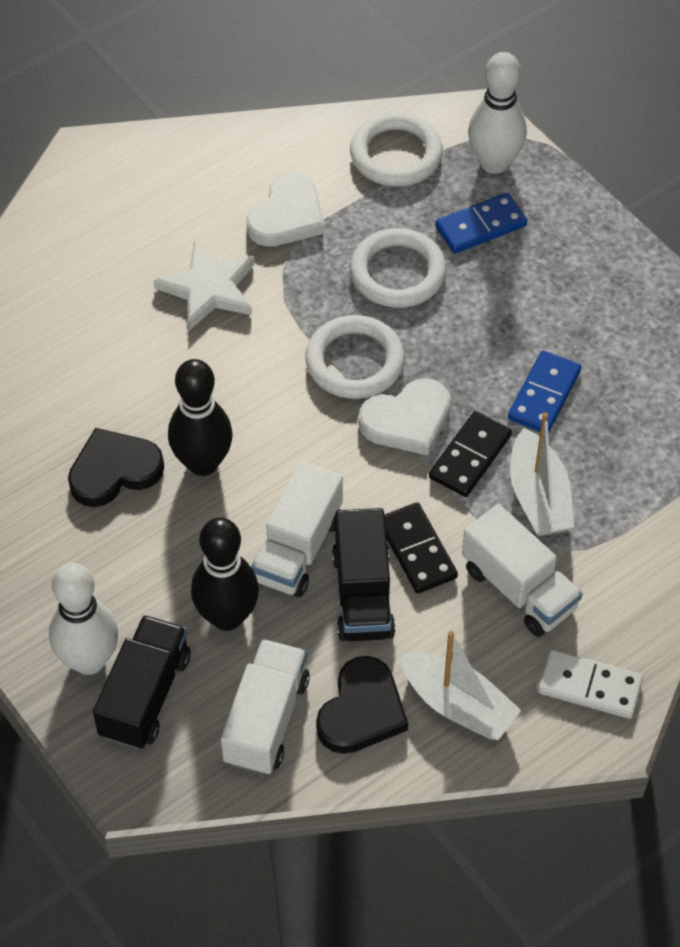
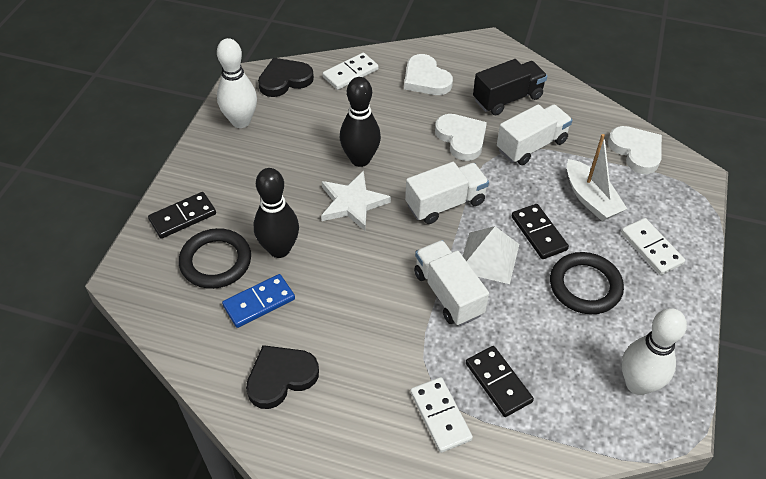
black domino: [384,502,458,594] [429,411,512,497] = 2 -> [148,192,216,239] [466,346,534,417] [512,204,569,259] = 3
black ring: none = 0 -> [179,228,251,289] [550,252,624,314] = 2
black truck: [93,615,191,749] [332,508,396,641] = 2 -> [473,59,547,115] = 1
blue domino: [435,193,527,254] [508,350,581,433] = 2 -> [222,274,295,328] = 1
white boat: [400,631,521,740] [510,412,575,536] = 2 -> [567,134,627,221] = 1
white domino: [538,649,643,719] = 1 -> [323,53,379,90] [410,377,473,453] [621,218,685,275] = 3
white heart: [246,173,324,247] [359,378,451,455] = 2 -> [404,54,453,95] [435,114,487,161] [608,126,662,174] = 3
white pyramid: none = 0 -> [463,226,519,284] = 1
white ring: [305,315,405,399] [350,113,443,187] [350,228,446,308] = 3 -> none = 0

